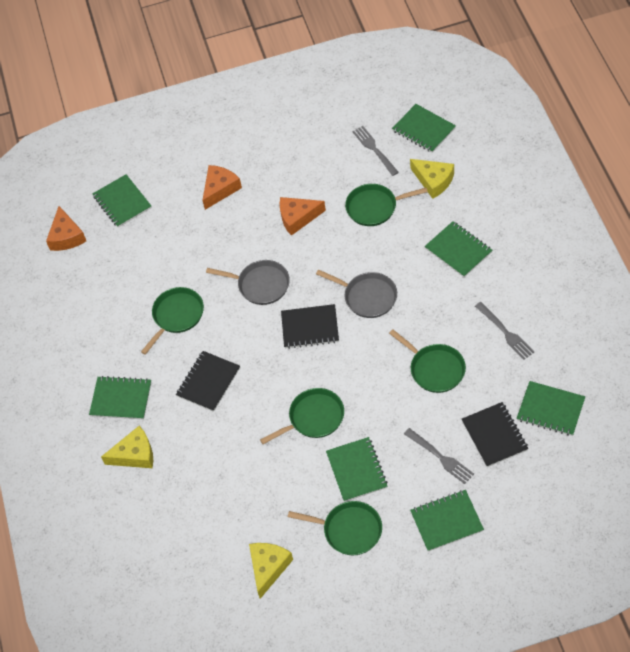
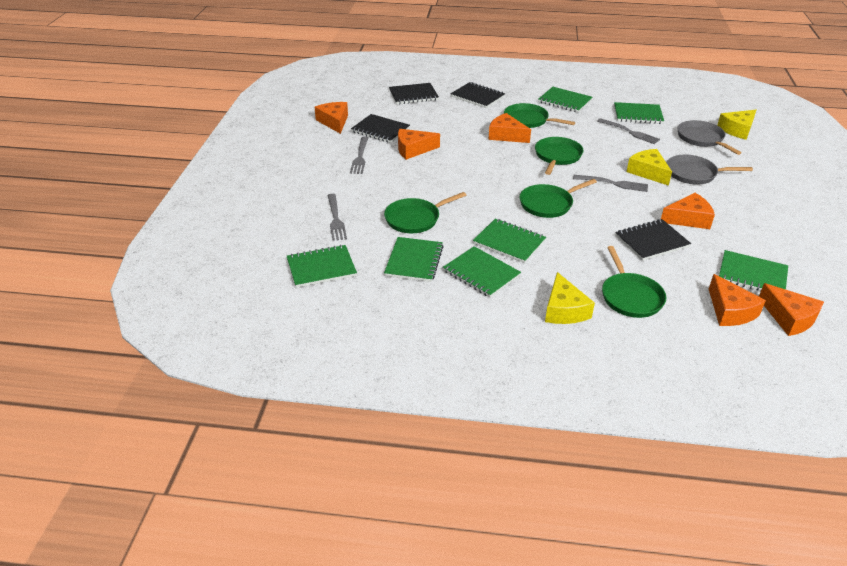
black notebook: [176,351,240,412] [281,304,339,349] [462,402,528,467] = 3 -> [351,114,410,143] [389,83,439,104] [450,82,505,108] [615,219,691,261] = 4
grey fork: [352,126,399,176] [404,428,474,484] [475,302,534,360] = 3 -> [327,194,347,241] [350,136,368,174] [573,175,648,192] [597,118,660,144] = 4
orange cheese: [46,206,86,251] [202,165,242,210] [280,197,326,236] = 3 -> [315,102,348,134] [398,129,440,160] [488,113,531,143] [661,193,715,229] [709,274,766,326] [759,283,824,336] = 6

